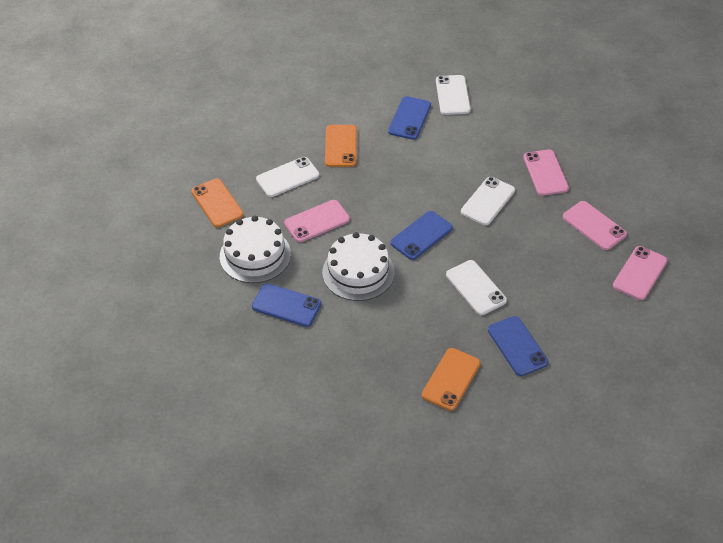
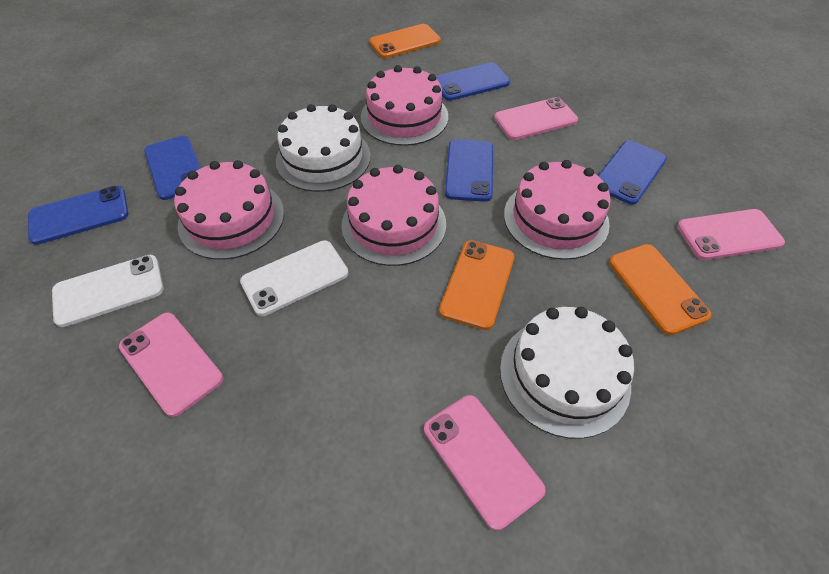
blue phone: [252,283,321,327] [388,96,431,140] [391,211,453,260] [488,316,548,376] = 4 -> [28,186,128,245] [144,136,201,200] [436,62,510,101] [445,139,493,202] [598,141,667,205] = 5
pink cake: none = 0 -> [174,160,284,260] [341,165,446,266] [361,65,448,146] [504,160,611,260] = 4
white phone: [256,157,319,197] [436,75,471,115] [446,260,507,315] [461,177,515,225] = 4 -> [52,255,163,327] [240,241,348,316] = 2

